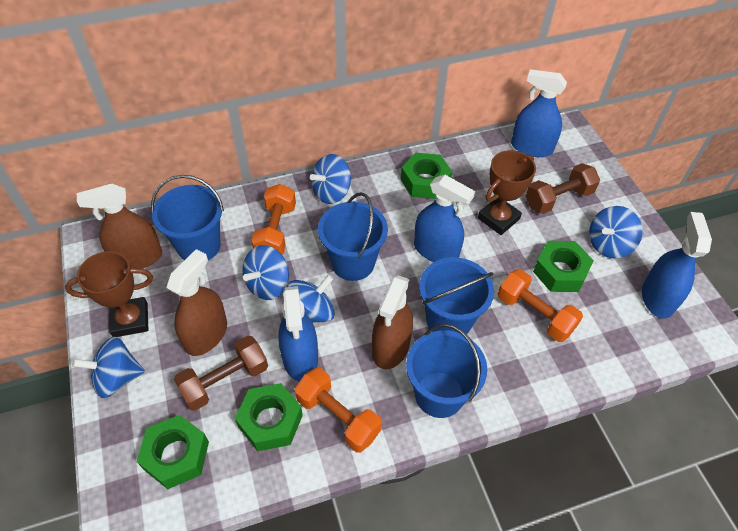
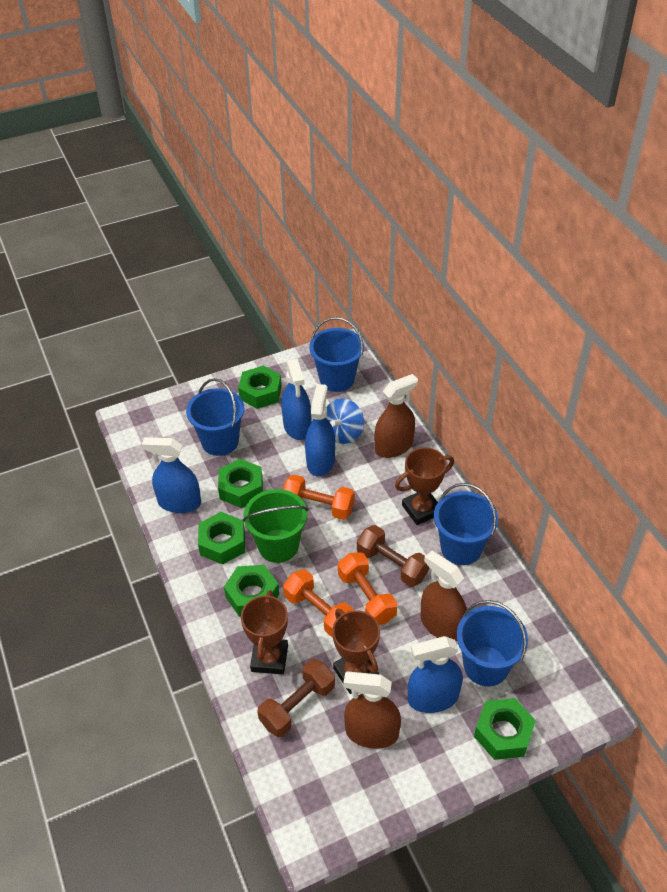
blue spinning top: [72,337,145,398] [242,245,289,300] [287,275,335,323] [310,154,351,204] [589,206,643,258] = 5 -> [326,399,364,444] = 1
brown trophy: [65,251,153,337] [478,150,536,235] = 2 -> [241,590,288,675] [332,609,380,694] [395,447,454,525] = 3
green bucket: none = 0 -> [243,489,308,563] = 1
green nut: [137,415,209,489] [235,383,303,451] [401,153,452,199] [533,241,594,292] = 4 -> [198,512,245,565] [218,459,263,508] [224,565,279,617] [238,366,282,409] [474,698,536,760] = 5

